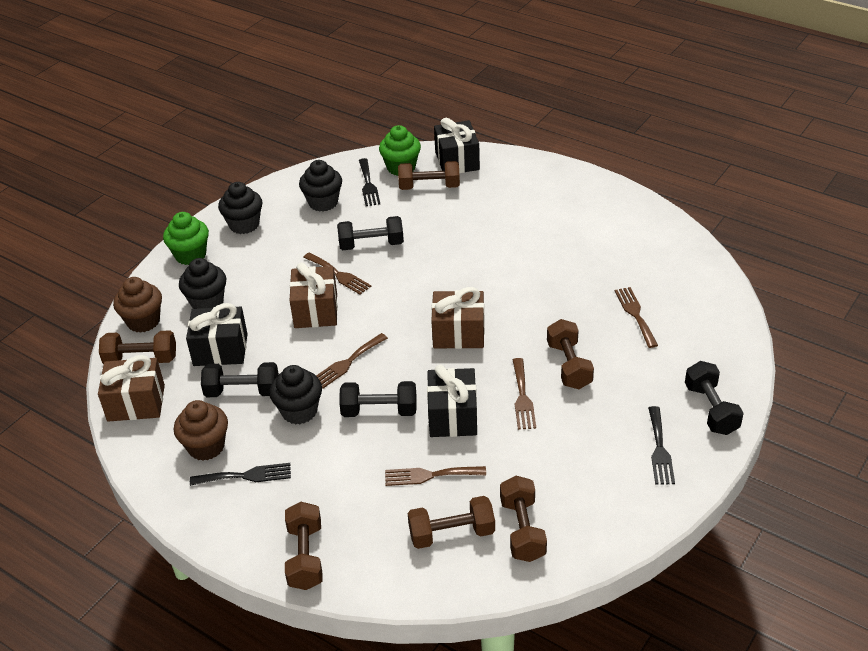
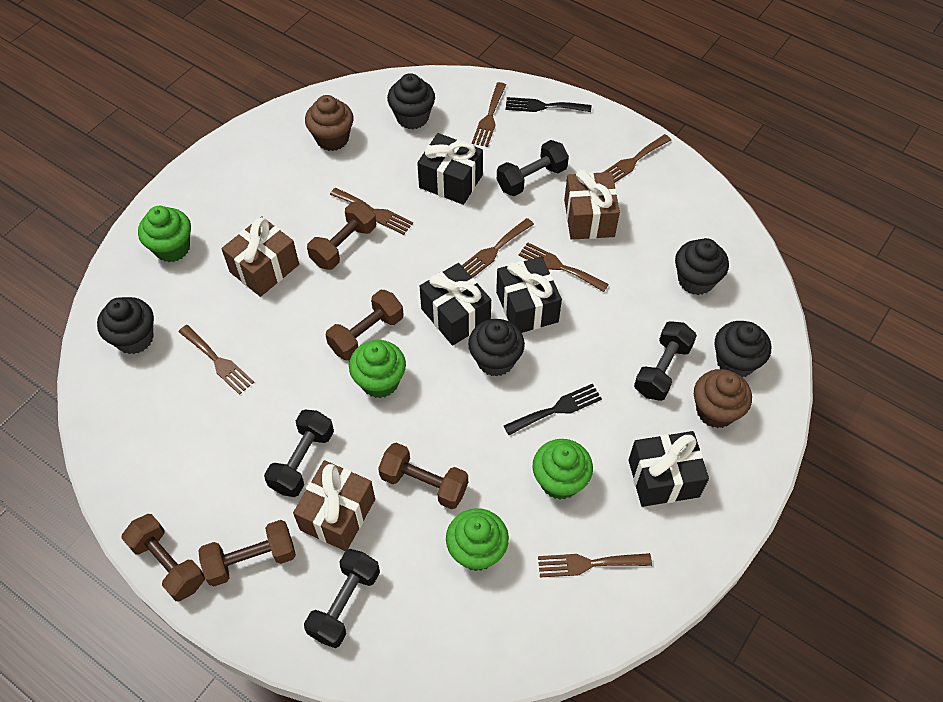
black cupcake: [179,258,226,309] [218,182,263,234] [269,365,322,425] [299,160,342,212] = 4 -> [97,297,154,354] [387,73,435,129] [468,319,525,377] [675,238,729,295] [715,321,771,377] = 5
black fork: [190,463,291,486] [359,158,380,206] [648,406,675,484] = 3 -> [504,384,602,435] [506,97,591,112] = 2
black gift: [186,303,248,366] [427,365,477,437] [434,118,480,173] = 3 -> [417,133,483,205] [420,263,491,346] [496,256,562,333] [629,431,709,507] = 4
brown dumbbell: [99,330,176,364] [285,502,323,590] [398,161,460,190] [408,496,495,549] [500,476,547,562] [547,319,594,389] = 6 -> [122,514,205,602] [198,520,296,586] [307,202,376,270] [326,290,404,360] [378,443,468,509] = 5
brown fork: [303,252,371,295] [316,333,388,389] [385,466,486,486] [513,358,536,430] [615,287,658,348] = 5 -> [179,325,254,395] [330,188,413,235] [461,218,534,278] [472,82,506,147] [519,242,609,292] [538,553,652,577] [604,134,671,183] = 7
green cupcake: [163,212,209,265] [379,125,421,176] = 2 -> [138,206,191,262] [349,340,406,398] [446,508,509,571] [533,439,593,500] = 4

